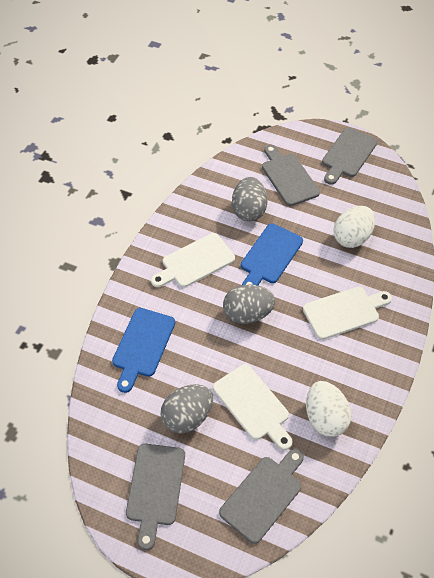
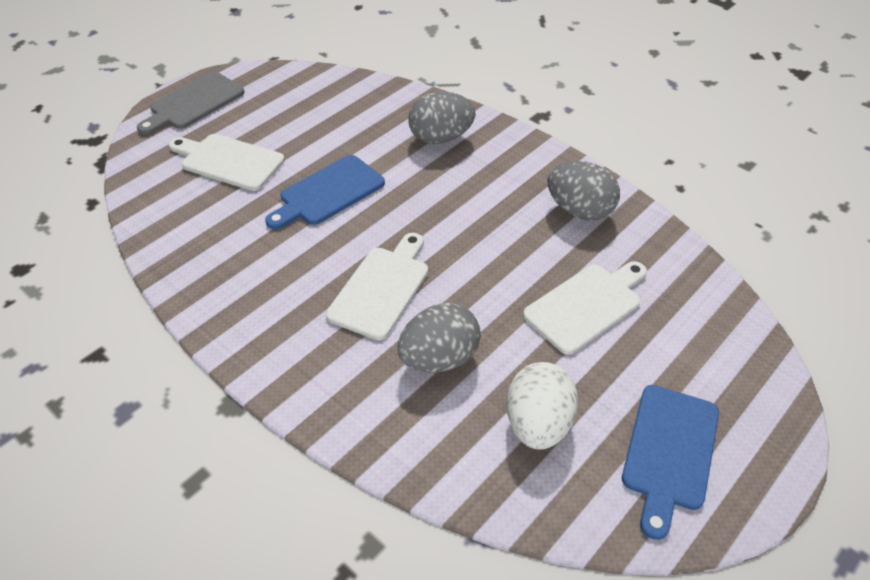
grey cutting board: [126,444,185,550] [219,449,304,544] [262,145,320,206] [322,128,378,185] = 4 -> [137,72,245,135] = 1
white egg: [306,381,351,437] [333,206,375,248] = 2 -> [506,362,579,450] = 1

